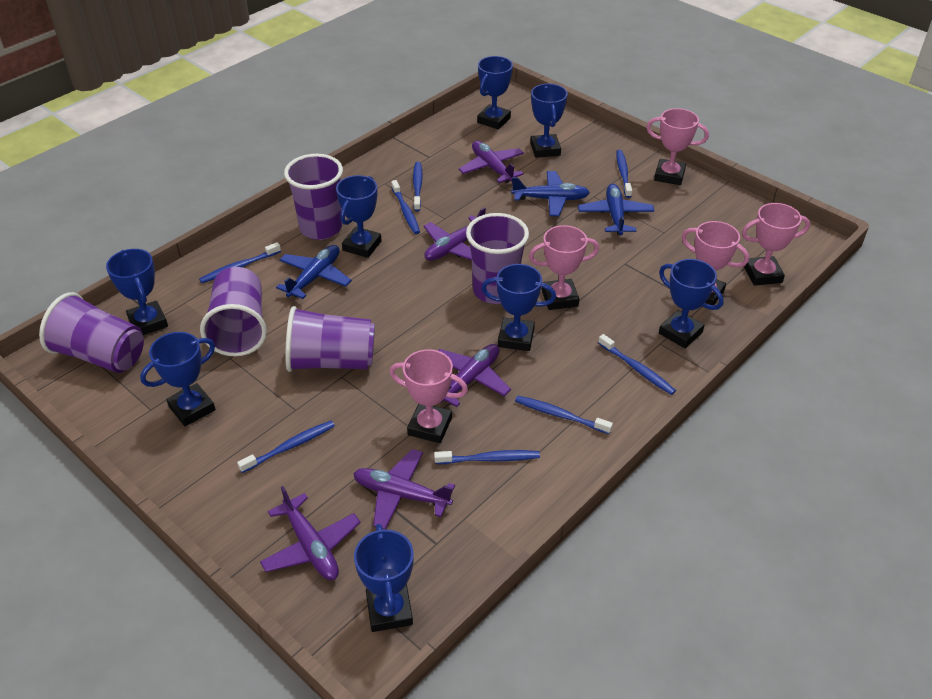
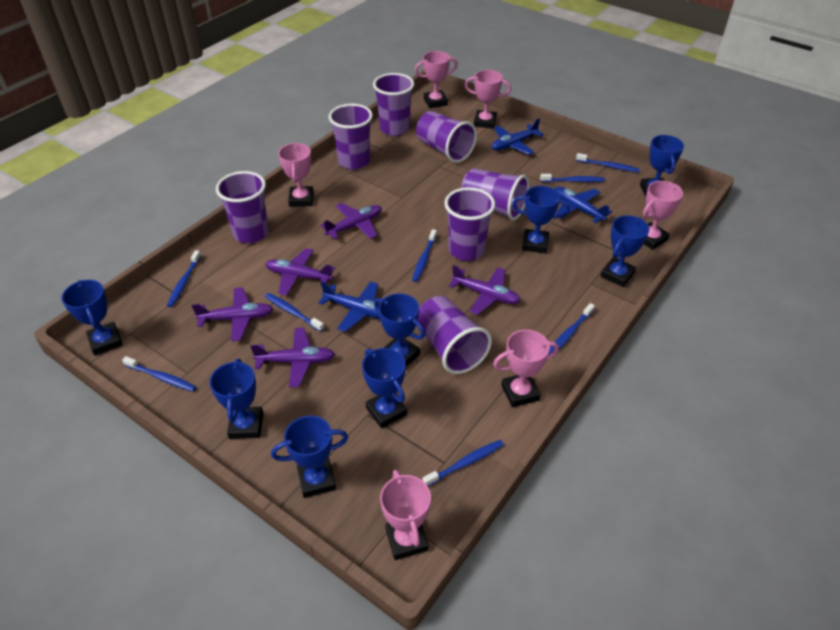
pink trophy: [389,349,468,443] [529,225,599,310] [646,108,709,185] [681,221,749,305] [742,203,810,286] = 5 -> [278,143,314,207] [380,470,431,560] [415,51,458,108] [465,70,511,129] [493,330,559,407] [643,181,683,250] = 6
purple cup: [39,292,144,373] [200,267,267,356] [284,154,343,240] [285,306,375,372] [466,213,529,304] = 5 -> [216,171,269,243] [329,104,373,170] [373,73,414,136] [416,111,477,163] [418,296,492,374] [444,187,495,261] [461,168,529,221] = 7

